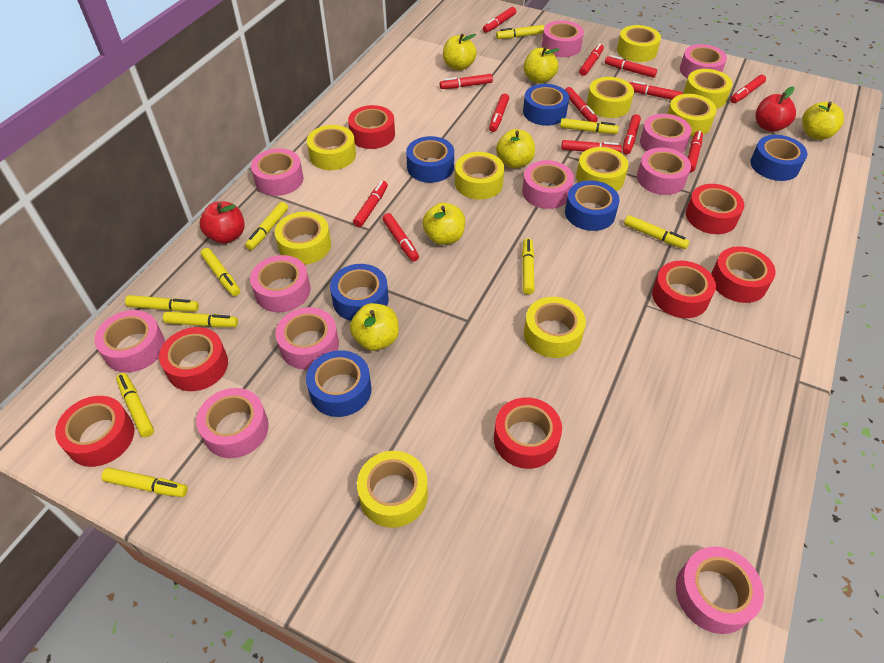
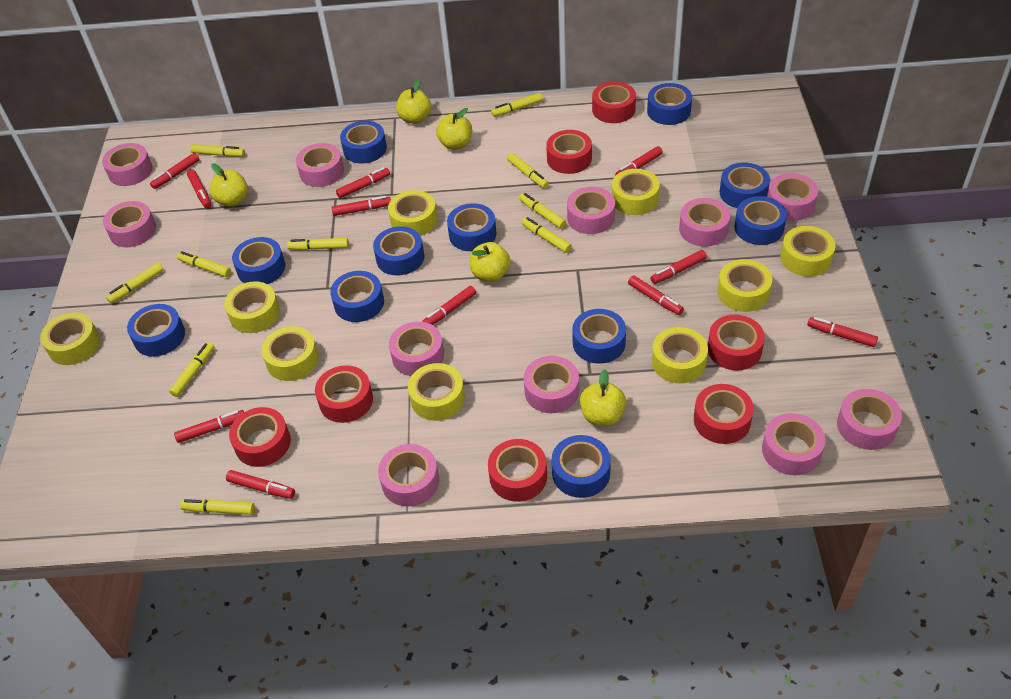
blue tape: [306,350,372,417] [330,264,389,321] [406,136,454,183] [523,84,569,126] [565,181,620,231] [750,135,807,181] = 6 -> [127,304,185,357] [232,237,285,284] [330,271,384,322] [340,121,387,164] [373,226,424,276] [447,203,497,251] [551,435,611,498] [572,309,626,364] [647,83,692,125] [720,162,770,208] [734,196,787,245] = 11
red apple: [200,201,245,244] [755,86,796,132] = 2 -> none = 0
red marker: [353,181,388,227] [382,213,419,262] [440,74,493,89] [483,7,516,33] [489,93,509,132] [561,140,622,153] [565,87,598,122] [579,43,604,76] [605,55,657,78] [622,114,641,154] [629,81,683,100] [688,131,703,172] [730,75,766,103] = 13 -> [150,153,200,189] [174,410,244,443] [187,169,211,208] [226,470,295,499] [332,196,391,216] [336,167,390,198] [422,286,476,325] [615,146,663,176] [628,275,684,315] [651,250,707,284] [807,317,878,347] = 11
yellow apple: [350,303,399,351] [422,202,465,245] [443,34,477,71] [496,129,535,169] [524,46,560,84] [802,102,844,140] = 6 -> [209,164,248,207] [396,79,432,124] [436,108,472,150] [470,242,511,282] [580,369,626,426] = 5
yellow tape: [275,212,331,265] [307,125,356,170] [357,451,428,528] [455,152,504,200] [524,297,586,358] [576,147,628,191] [587,77,634,118] [617,25,661,62] [667,94,717,136] [683,69,733,108] = 10 -> [40,312,100,365] [224,281,280,333] [261,326,319,381] [388,190,437,236] [408,363,465,421] [612,169,660,215] [652,327,708,383] [717,259,772,312] [780,226,836,277] = 9

